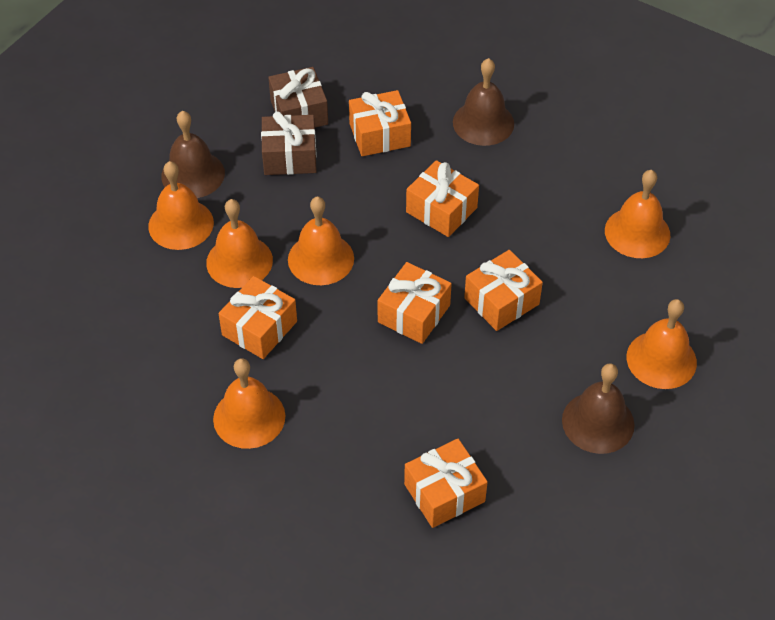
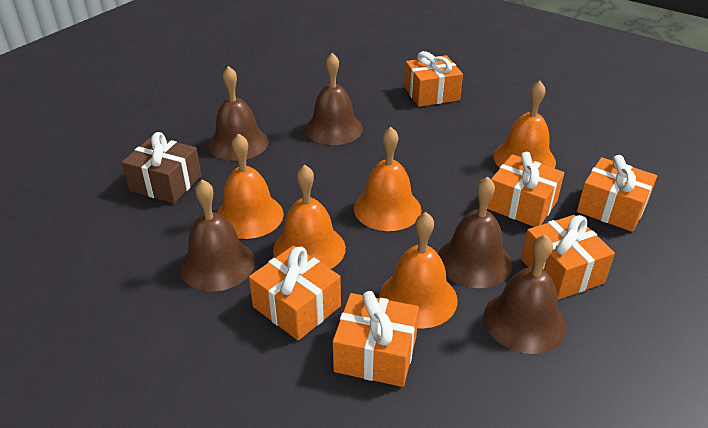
brown bell: [161,111,225,198] [453,58,514,146] [562,363,635,454] = 3 -> [180,179,255,292] [208,66,268,161] [305,53,363,145] [438,177,512,288] [483,234,566,354] = 5
brown gift: [261,111,317,175] [268,67,328,127] = 2 -> [122,132,202,203] = 1
orange bell: [148,161,214,250] [206,199,273,288] [213,358,286,449] [288,196,354,285] [605,170,670,258] [626,299,697,389] = 6 -> [216,133,284,239] [273,165,346,269] [354,127,422,231] [379,212,458,329] [493,81,556,168] = 5

